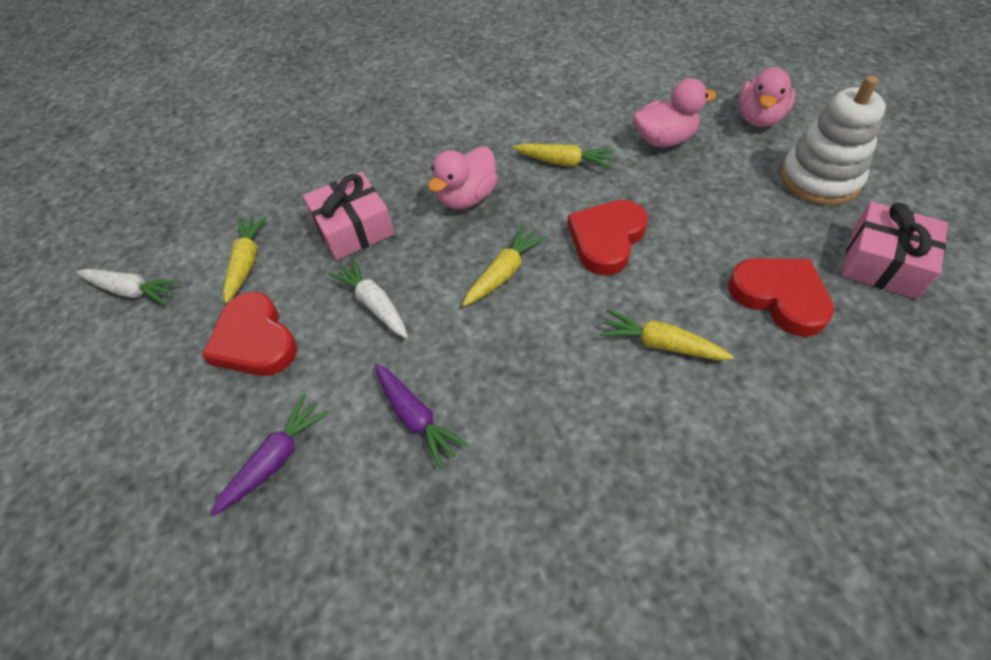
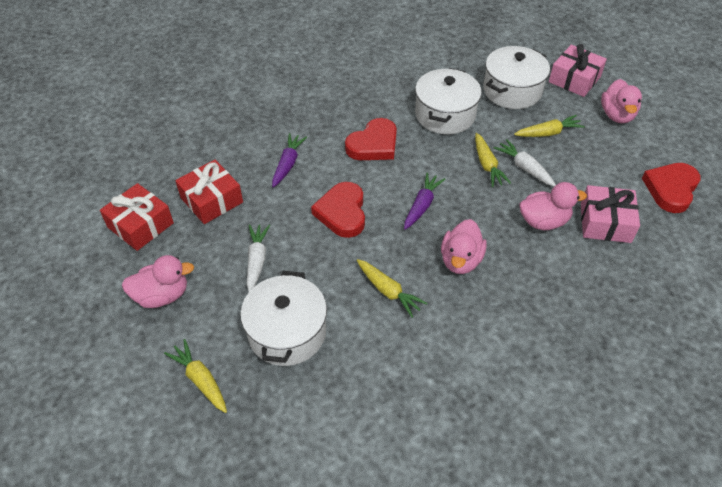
pink duck: [428,146,498,209] [633,78,716,147] [738,66,795,127] = 3 -> [122,255,194,308] [441,219,487,274] [519,182,587,230] [601,79,642,123] = 4
red gift: none = 0 -> [100,183,174,251] [175,160,243,224] = 2
white pot: none = 0 -> [240,271,327,366] [415,68,482,134] [483,46,550,109] = 3
white stacking toy: [781,76,886,205] = 1 -> none = 0

